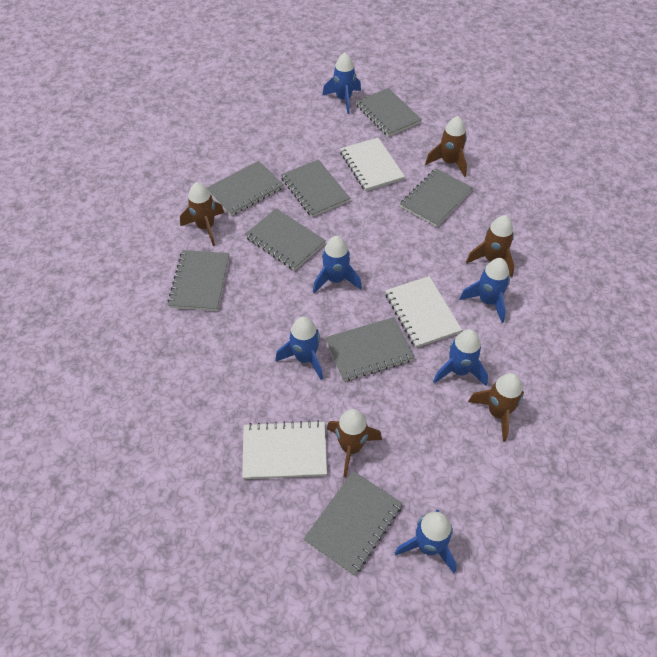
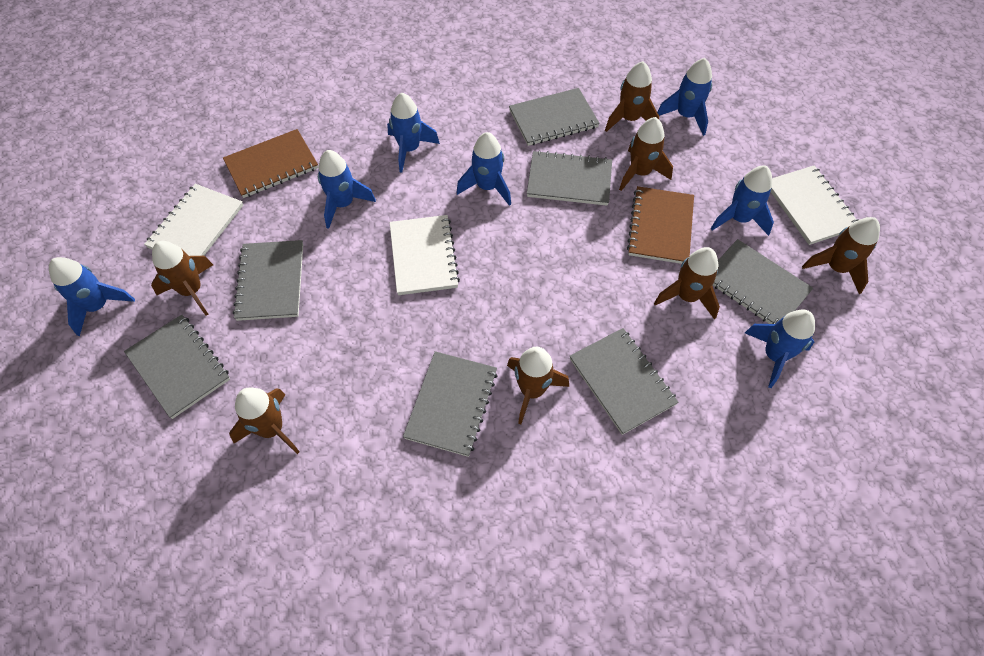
blue rocket: [275,317,323,380] [313,236,362,293] [322,52,361,114] [395,510,457,573] [433,329,488,386] [460,258,510,323] = 6 -> [49,257,135,336] [318,150,376,229] [387,92,440,173] [456,132,511,206] [657,58,712,136] [711,166,774,236] [745,309,815,388] = 7
brown notebook: none = 0 -> [223,129,318,198] [627,186,694,264] = 2
brown rocket: [180,182,224,246] [327,409,382,477] [425,116,467,177] [466,215,514,277] [468,373,524,442] = 5 -> [151,241,213,316] [229,387,300,454] [507,347,569,424] [605,61,659,132] [619,117,673,191] [654,247,720,320] [802,217,880,294] = 7
grey notebook: [167,250,229,311] [207,161,284,216] [245,208,326,270] [281,160,350,217] [303,471,403,576] [325,317,414,381] [356,88,422,137] [400,168,473,227] = 8 -> [124,315,230,419] [233,240,303,321] [403,351,497,457] [509,88,600,146] [527,150,612,206] [569,328,679,435] [713,239,813,324] = 7

